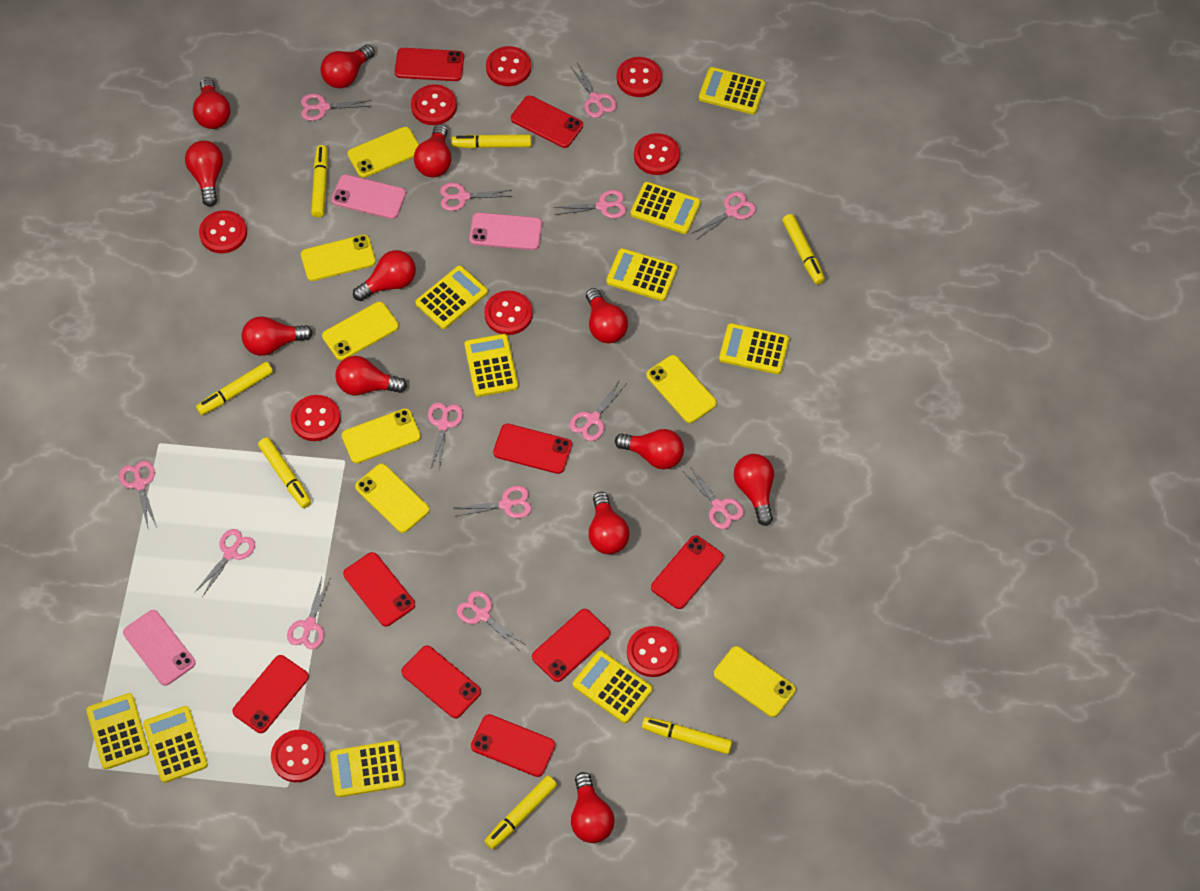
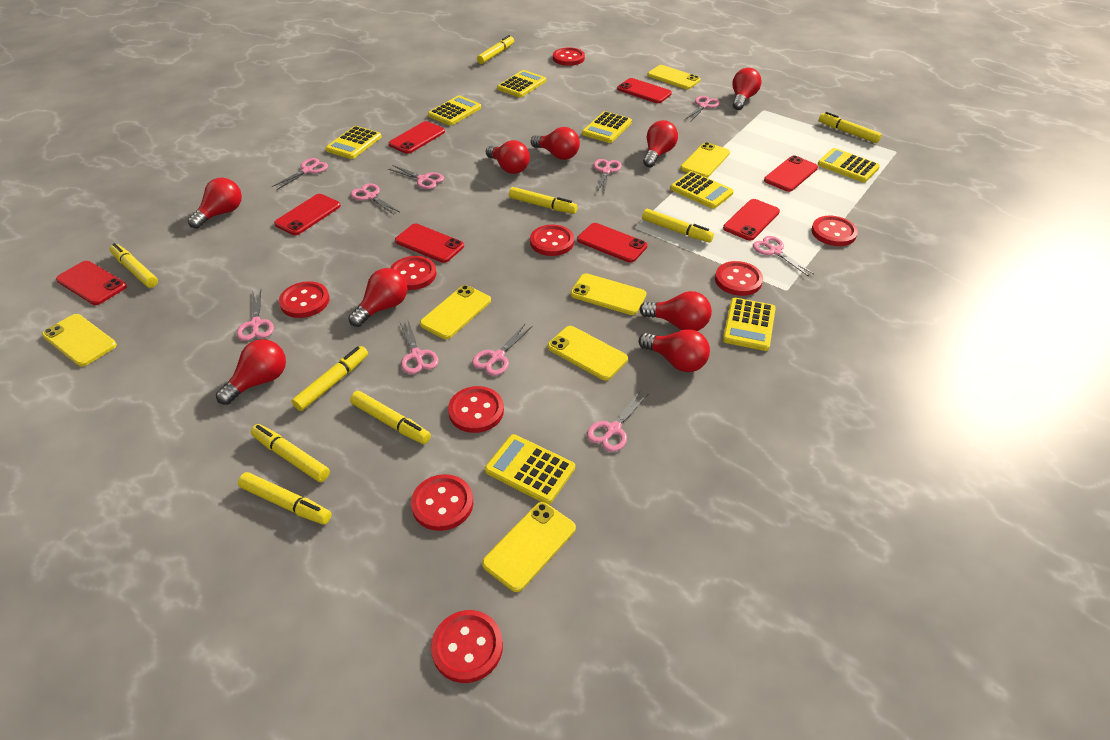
pink phone: [123,610,195,686] [331,174,406,219] [469,212,542,250] = 3 -> none = 0
pink scissors: [119,461,157,528] [195,529,255,597] [287,577,331,649] [301,94,371,121] [428,402,463,470] [440,183,512,211] [455,486,532,518] [457,591,526,650] [553,190,626,218] [570,63,617,118] [570,381,626,441] [683,467,744,529] [691,192,756,240] = 13 -> [237,290,274,341] [272,158,328,190] [351,183,400,215] [388,165,444,189] [400,321,439,374] [472,324,533,376] [587,391,648,452] [594,159,622,192] [686,96,720,121] [753,236,814,277] = 10
red light bulb: [185,141,223,207] [193,77,230,129] [242,316,313,356] [320,44,375,88] [335,356,407,395] [353,250,416,301] [414,124,451,177] [571,772,615,843] [586,288,628,344] [588,492,630,554] [615,429,684,469] [734,454,774,526] = 12 -> [188,178,242,229] [216,339,286,405] [348,268,408,327] [486,140,530,174] [531,127,580,160] [639,329,710,372] [640,291,712,331] [643,120,678,167] [732,68,761,110] = 9
red phone: [232,655,309,733] [343,552,415,627] [395,48,464,81] [401,646,481,718] [471,714,556,777] [493,424,572,474] [511,96,583,148] [532,609,610,682] [651,535,724,609] = 9 -> [56,261,127,305] [274,194,341,235] [389,121,445,154] [395,224,464,263] [577,223,647,263] [617,78,672,103] [723,199,780,241] [764,155,818,192] = 8
yellow calculator: [86,693,149,769] [143,706,208,783] [330,740,405,797] [415,266,488,329] [464,334,518,397] [573,651,653,723] [607,248,678,301] [631,182,701,234] [699,67,766,114] [719,323,789,374] = 10 -> [325,126,381,159] [428,96,481,126] [485,434,575,504] [497,70,546,97] [582,111,632,143] [670,171,734,209] [723,298,776,351] [818,148,880,182] = 8
yellow marker: [196,362,273,415] [258,437,311,508] [311,145,328,218] [451,134,531,149] [484,775,557,849] [642,717,732,754] [782,214,825,285] = 7 -> [110,243,158,288] [238,472,332,525] [251,424,330,482] [292,346,368,411] [350,391,431,444] [477,35,514,64] [509,187,578,214] [642,209,714,242] [819,112,882,143] = 9

